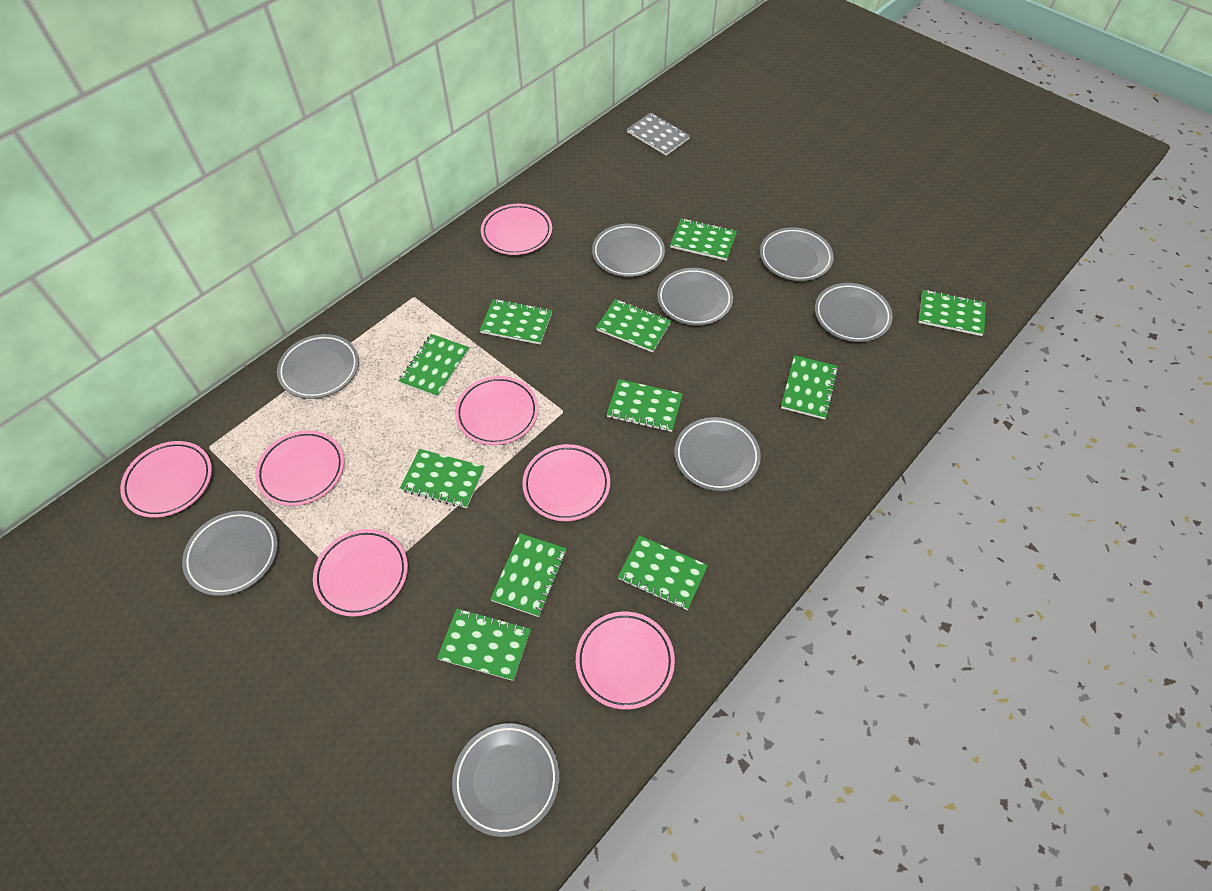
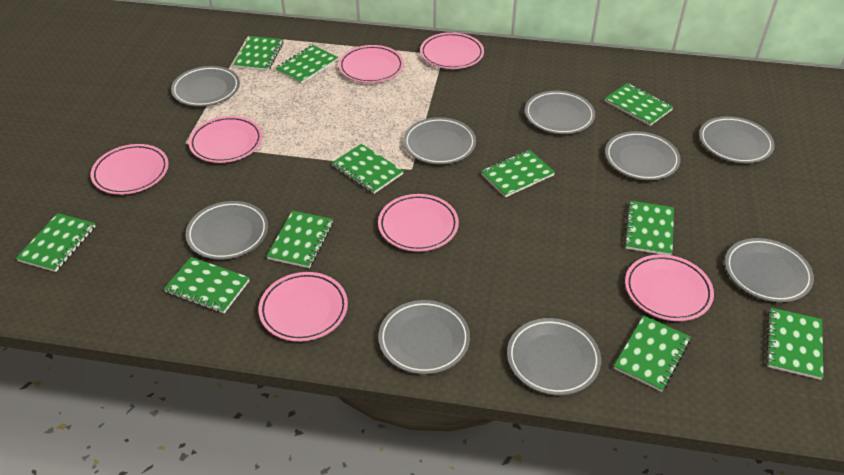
grey notebook: [627,113,690,156] = 1 -> none = 0
grey plate: [182,511,278,596] [277,334,359,399] [452,723,559,837] [592,224,665,277] [657,268,733,325] [674,417,761,491] [760,227,834,281] [815,283,893,342] = 8 -> [171,66,240,107] [186,201,268,260] [378,300,470,374] [403,117,476,165] [507,318,601,395] [525,91,595,134] [605,131,681,180] [699,116,775,163] [725,238,814,303] = 9

